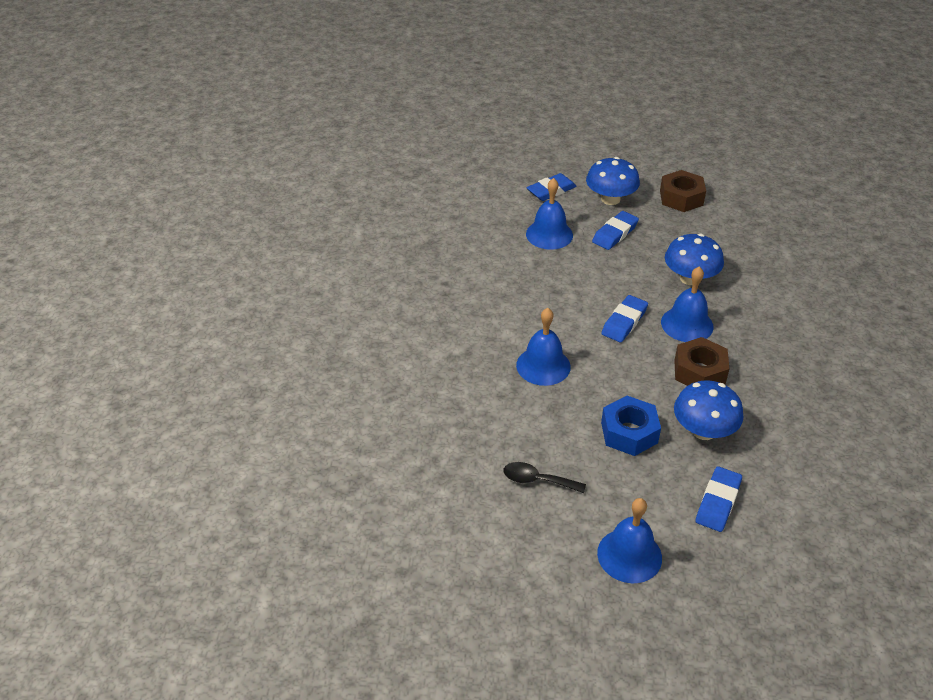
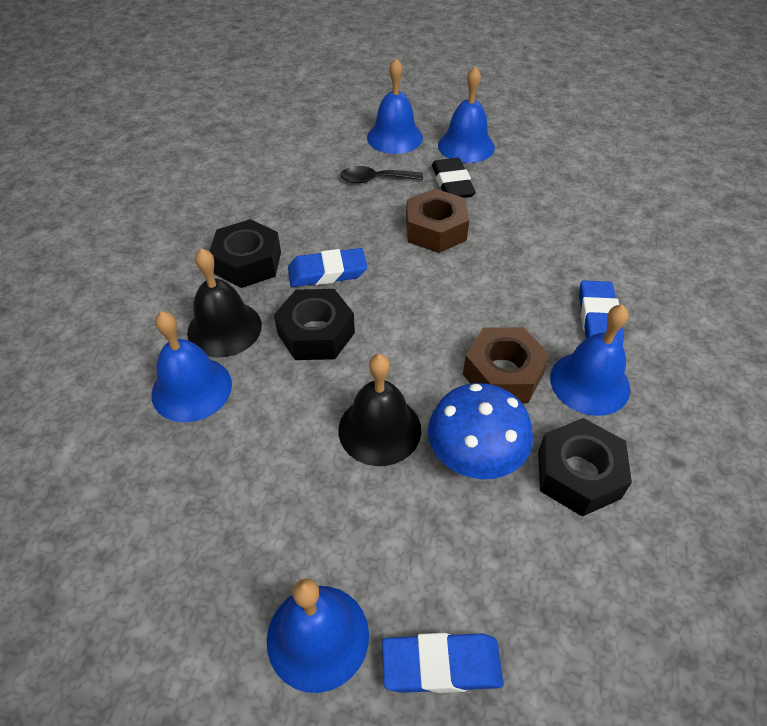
black bell: none = 0 -> [187,248,262,358] [338,354,421,466] = 2
black eraser: none = 0 -> [432,158,476,198] = 1
black nut: none = 0 -> [210,219,281,288] [274,289,355,360] [538,418,632,517] = 3
blue bell: [516,308,571,386] [526,178,573,250] [597,498,662,583] [661,267,714,342] = 4 -> [151,311,232,422] [267,579,369,693] [367,58,423,154] [438,66,495,163] [550,305,630,416] = 5
blue eraser: [526,173,577,201] [592,211,639,250] [601,295,648,342] [696,466,742,532] = 4 -> [288,248,367,287] [382,633,504,693] [579,280,624,346] = 3
blue mushroom: [586,157,640,205] [665,234,724,285] [674,380,744,440] = 3 -> [428,383,533,479] = 1
blue nut: [601,396,661,456] = 1 -> none = 0

